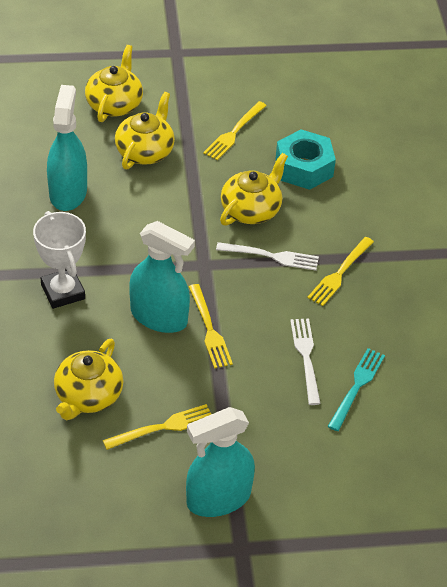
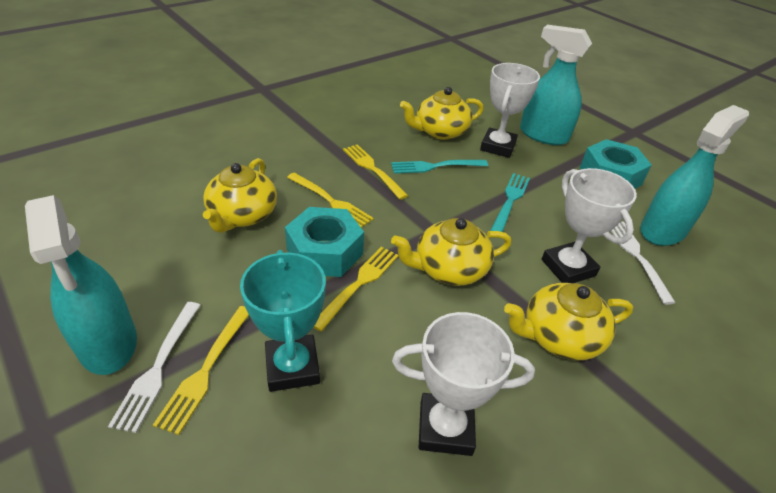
turquoise fork: [328,348,385,431] = 1 -> [391,160,488,174] [490,173,530,232] = 2
turquoise nut: [275,129,336,190] = 1 -> [285,207,364,277] [580,139,652,189] = 2
turquoise trophy: none = 0 -> [240,250,326,392] = 1
white trophy: [33,211,86,309] = 1 -> [392,312,535,456] [480,63,540,158] [542,168,637,283] = 3

